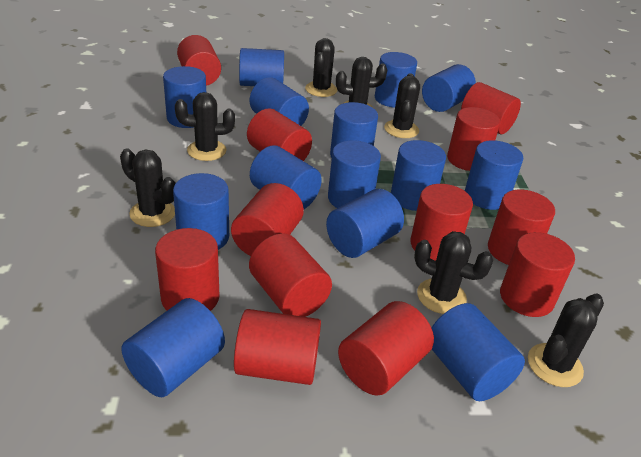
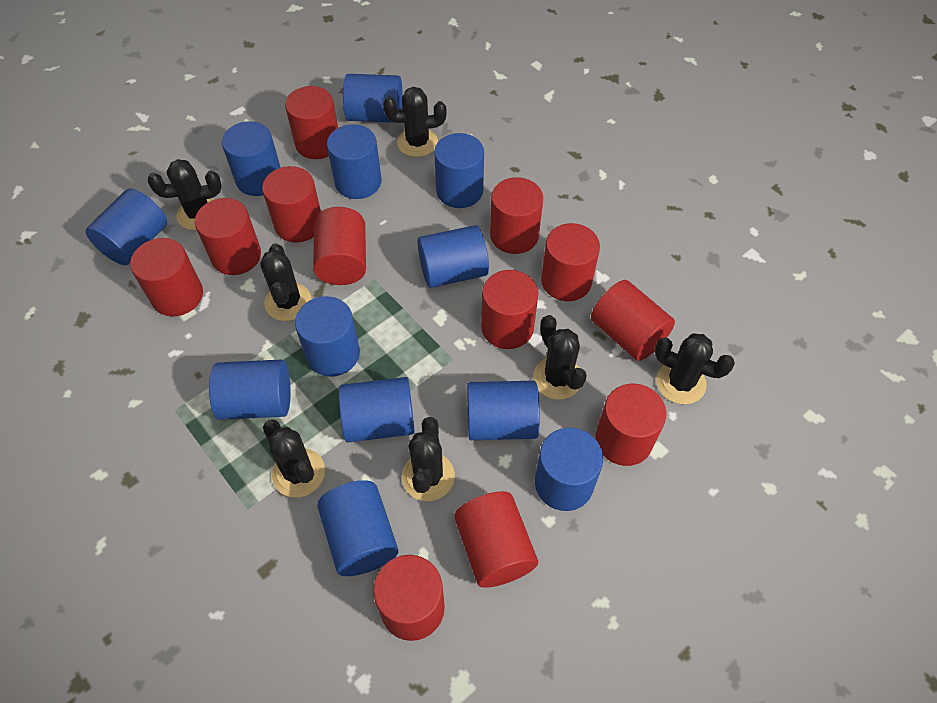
blue cylinder: [121,298,225,397] [163,66,206,128] [173,173,229,250] [239,48,284,86] [250,77,309,126] [250,145,322,209] [326,189,404,258] [328,140,381,208] [330,102,378,158] [375,52,417,107] [391,140,446,211] [422,64,476,112] [431,303,525,401] [465,140,524,210] = 14 -> [86,189,167,265] [209,360,291,420] [222,121,281,196] [295,296,360,377] [317,480,399,576] [327,124,381,199] [339,377,415,442] [343,74,403,123] [417,225,489,288] [434,133,484,208] [467,381,540,440] [535,428,603,511] = 12

